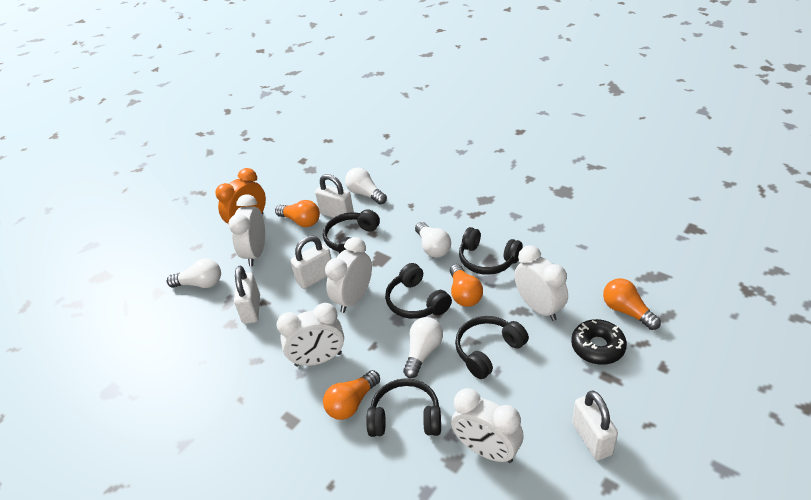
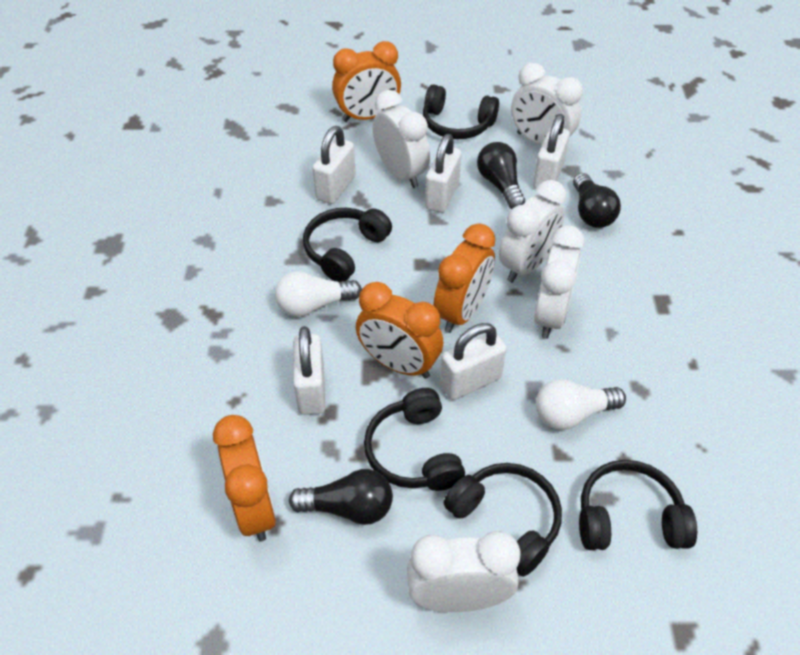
black donut: [571,319,627,365] = 1 -> none = 0
black light bulb: none = 0 -> [289,469,393,525] [477,142,525,209] [573,173,621,228] = 3
orange clock: [215,168,266,224] = 1 -> [213,415,276,542] [332,41,401,122] [356,282,443,379] [434,223,495,333] = 4
orange light bulb: [275,200,320,227] [323,370,380,420] [450,264,483,307] [603,278,661,330] = 4 -> none = 0
white light bulb: [167,259,221,288] [345,168,387,205] [403,317,443,378] [415,222,451,258] = 4 -> [275,271,362,317] [536,379,626,430] = 2
white padlock: [234,266,260,324] [290,235,332,289] [315,174,354,221] [572,391,618,460] = 4 -> [293,326,325,415] [313,126,356,204] [425,134,461,213] [440,323,507,400] [533,114,570,188] = 5

